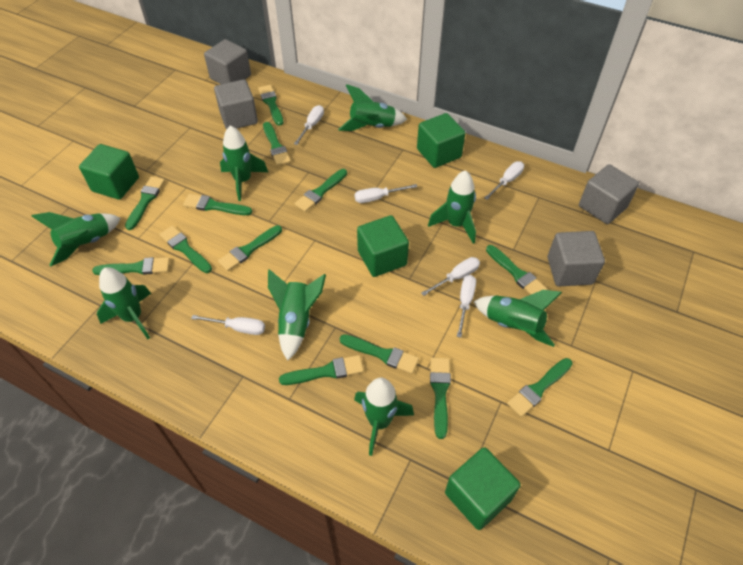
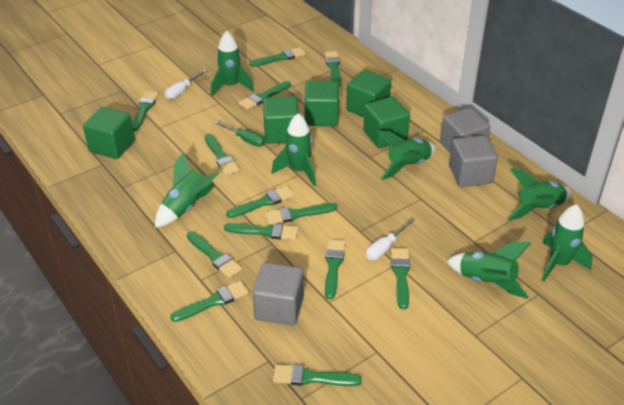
green cube: [79,144,139,200] [357,215,409,277] [417,113,465,168] [445,447,521,530] = 4 -> [83,107,135,159] [263,96,299,144] [304,81,339,126] [346,70,391,117] [363,97,410,148] = 5
green rocket: [32,212,121,266] [97,267,151,339] [220,125,268,201] [268,269,326,361] [338,84,407,131] [354,378,414,456] [428,170,476,244] [473,290,562,347] = 8 -> [155,152,219,228] [211,31,254,96] [272,113,316,186] [377,131,435,180] [446,242,531,299] [507,168,571,220] [542,204,592,281] = 7
green screwdriver: none = 0 -> [214,121,265,147] = 1
grey cube: [204,39,251,84] [214,79,258,130] [547,231,605,286] [579,164,639,224] = 4 -> [252,262,304,326] [440,108,490,154] [449,135,498,187] = 3
white screwdriver: [191,315,265,335] [294,105,324,145] [354,184,417,203] [421,257,480,296] [457,275,476,338] [484,161,524,200] = 6 -> [165,69,207,99] [366,219,414,260] = 2

